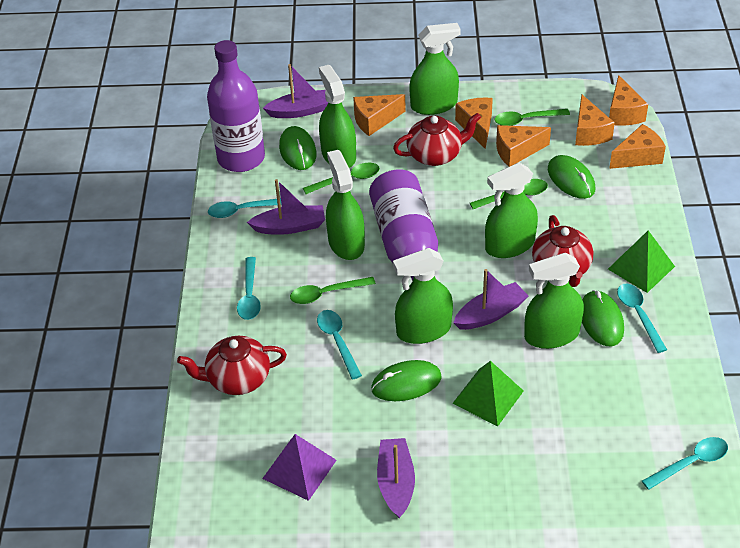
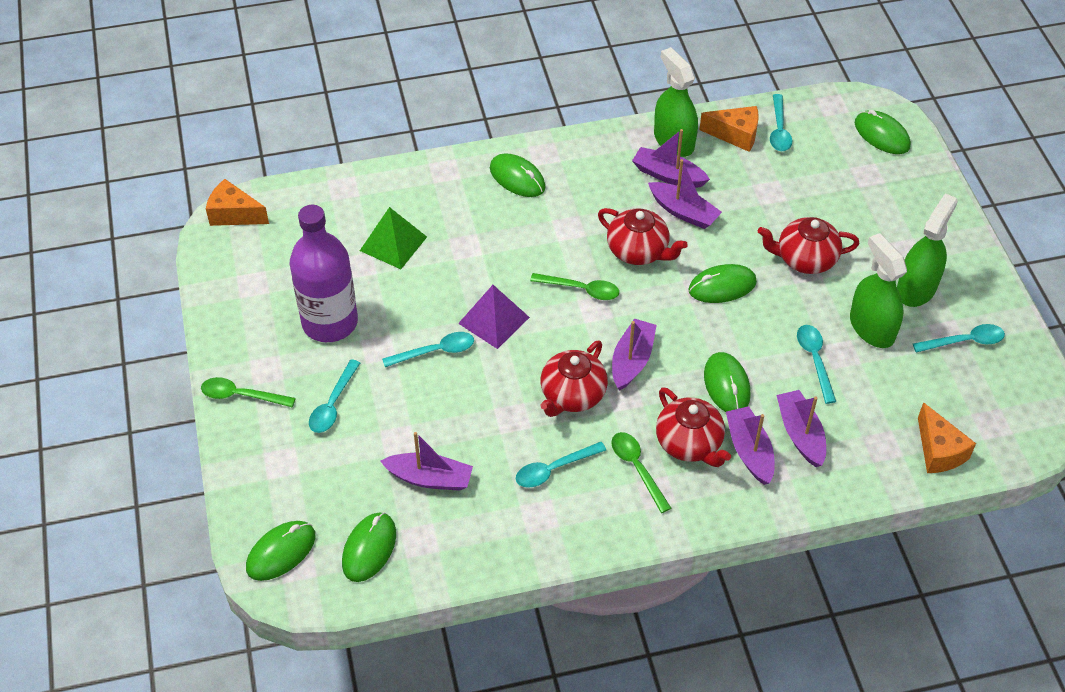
green mouse: [279,126,316,170] [371,360,442,401] [548,155,595,199] [582,290,624,346] = 4 -> [246,521,316,581] [342,512,396,582] [490,153,546,197] [688,264,757,303] [704,352,751,412] [855,110,911,154] = 6
green pyramid: [452,361,524,426] [608,231,675,293] = 2 -> [360,207,427,269] = 1
green spoon: [290,277,376,304] [303,163,380,194] [470,179,548,209] [495,109,570,126] = 4 -> [201,377,296,407] [530,273,619,300] [611,432,671,513] = 3
green spray bottle: [319,65,356,168] [326,150,365,260] [393,248,453,344] [409,23,461,115] [485,163,538,258] [524,253,584,349] = 6 -> [654,47,698,157] [850,233,907,348] [897,193,958,307] = 3
orange cheese: [353,94,406,136] [455,98,493,149] [496,125,551,167] [575,94,615,146] [609,75,648,126] [609,124,666,169] = 6 -> [206,179,269,226] [699,106,759,152] [918,402,976,473] = 3
purple boat: [247,179,325,235] [263,64,328,118] [377,438,415,518] [453,269,528,330] = 4 -> [380,432,473,491] [612,319,657,390] [632,129,710,188] [648,159,722,229] [726,406,774,485] [776,390,826,467] = 6
purple bottle: [207,40,265,172] [369,170,438,281] = 2 -> [290,205,358,342] = 1
red teapot: [177,336,287,395] [393,113,481,166] [532,215,593,287] = 3 -> [540,341,608,417] [598,208,688,265] [656,387,731,467] [758,217,859,274] = 4
turquoise spoon: [208,198,282,218] [237,257,261,320] [317,310,362,379] [617,284,667,353] [642,437,728,490] = 5 -> [309,359,360,433] [382,332,474,367] [516,442,606,488] [770,94,793,151] [797,325,836,404] [913,324,1005,353] = 6

